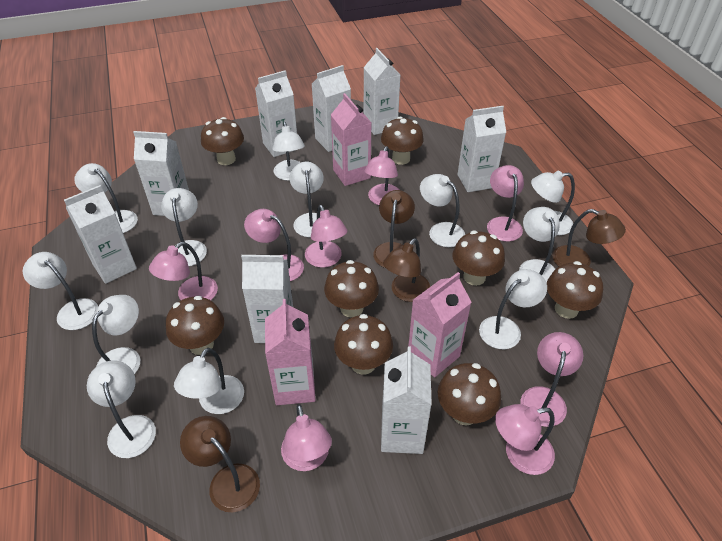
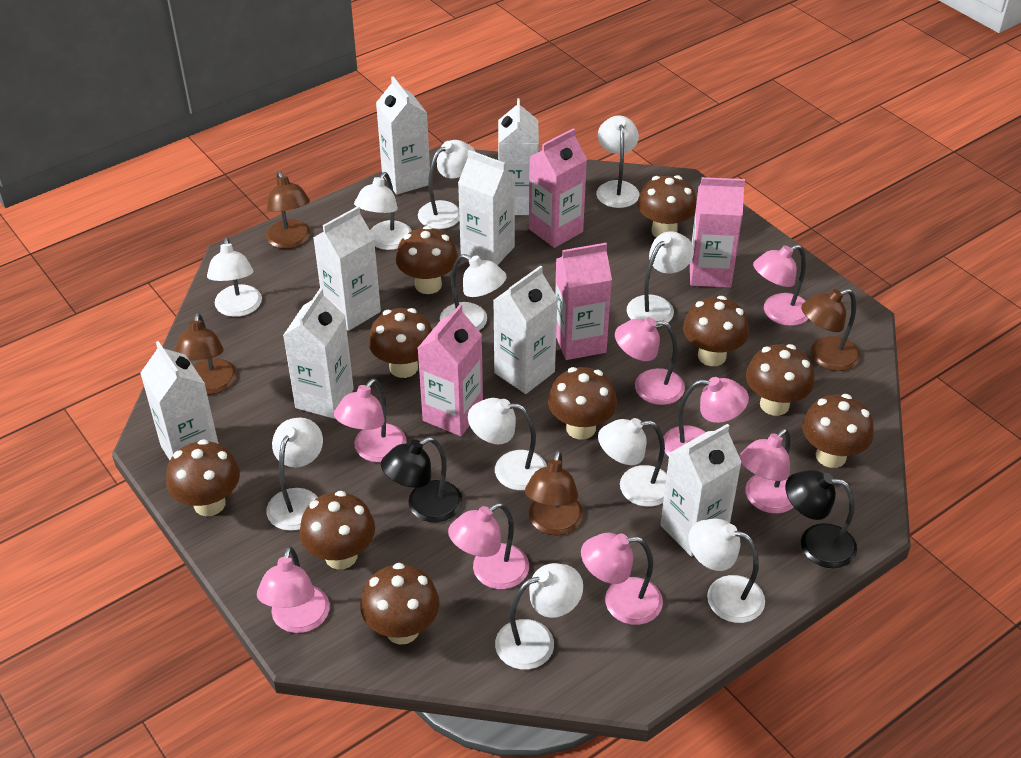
black lamp: none = 0 -> [381,437,463,523] [785,470,857,568] = 2
brown mushroom: [166,296,224,355] [201,117,244,165] [324,260,379,318] [334,314,393,375] [381,117,424,165] [438,363,501,425] [453,231,505,286] [547,261,603,319] = 8 -> [166,439,240,516] [299,491,375,569] [360,563,440,644] [368,308,432,378] [396,226,458,294] [548,367,617,440] [637,175,697,238] [683,296,749,366] [746,344,815,416] [802,394,874,468] = 10
pink carton: [265,299,316,405] [331,93,371,186] [408,272,472,377] = 3 -> [418,304,483,436] [529,128,587,248] [555,243,612,360] [690,177,745,288] = 4
white lamp: [23,252,98,330] [74,163,138,233] [87,360,156,458] [92,295,140,374] [161,188,207,266] [174,348,244,414] [272,122,305,181] [289,162,324,237] [420,174,465,247] [479,269,547,349] [519,207,560,283] [531,171,575,235] = 12 -> [207,237,262,317] [266,417,323,531] [354,172,412,250] [418,140,476,229] [440,254,507,331] [468,398,547,490] [495,563,583,670] [596,115,639,208] [598,418,667,507] [627,231,694,327] [688,518,765,623] = 11

